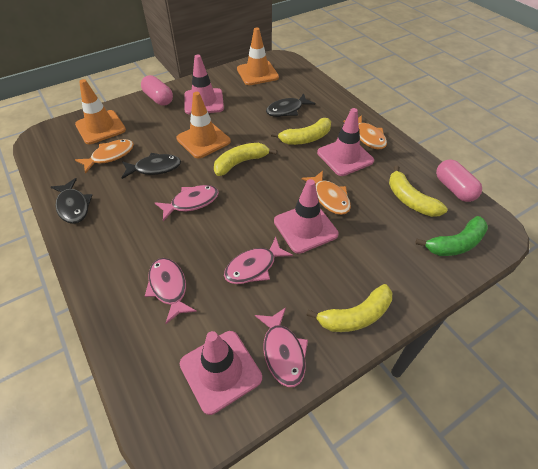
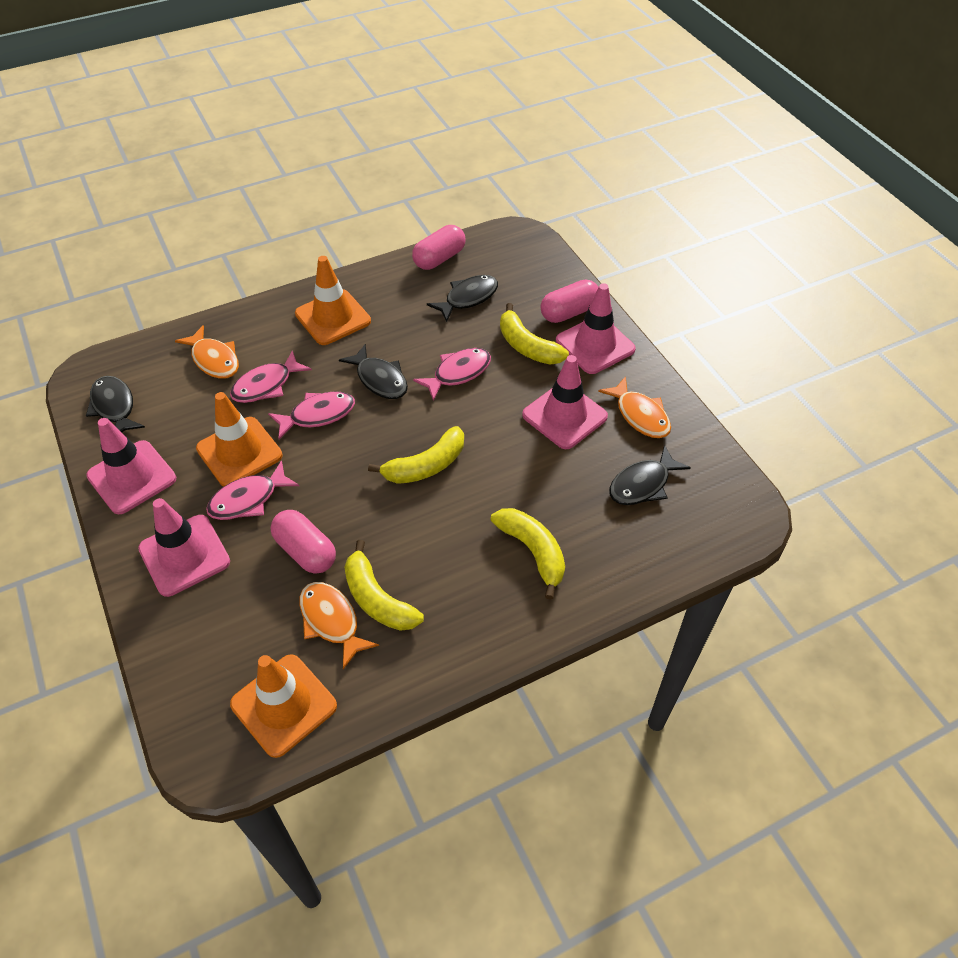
black fish: [51,178,92,224] [122,153,181,179] [266,93,315,117] = 3 -> [86,376,145,433] [339,344,408,399] [427,275,498,322] [609,445,691,505] = 4
green banana: [415,216,488,256] = 1 -> none = 0
pink capsule: [141,75,173,106] [436,159,482,202] = 2 -> [271,510,336,574] [412,225,466,270] [541,279,598,323] = 3

